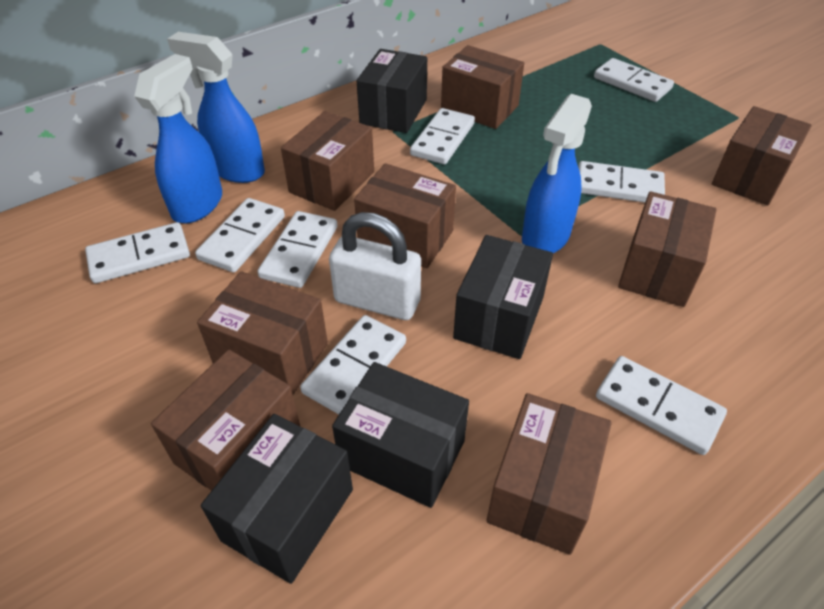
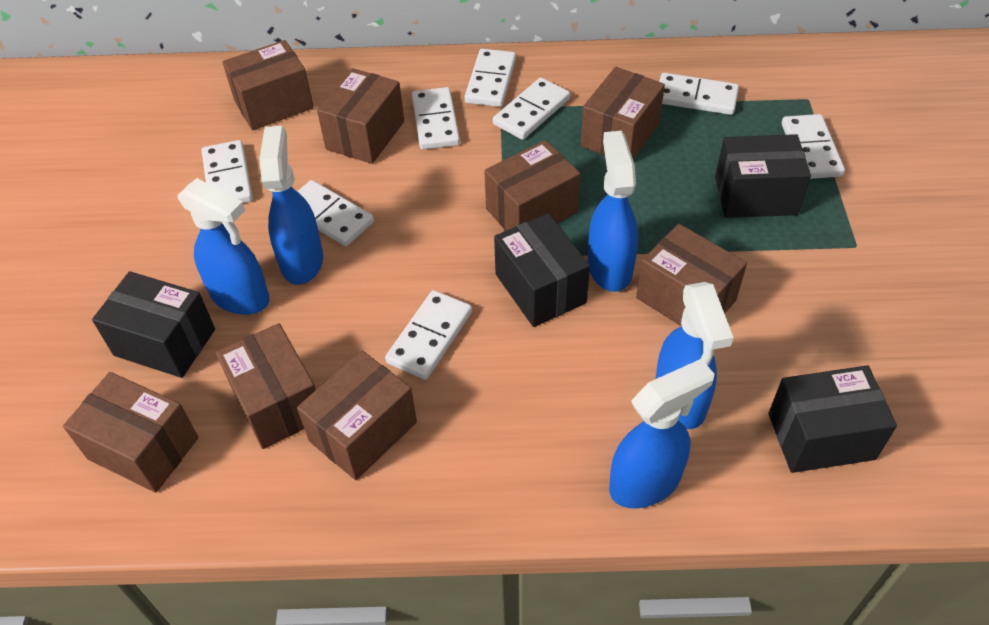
blue spray bottle: [134,54,222,223] [167,32,265,183] [522,94,592,253] = 3 -> [177,178,270,315] [259,126,323,285] [588,131,638,292] [609,359,714,508] [655,282,734,429] = 5
white padlock: [329,212,421,320] = 1 -> none = 0

